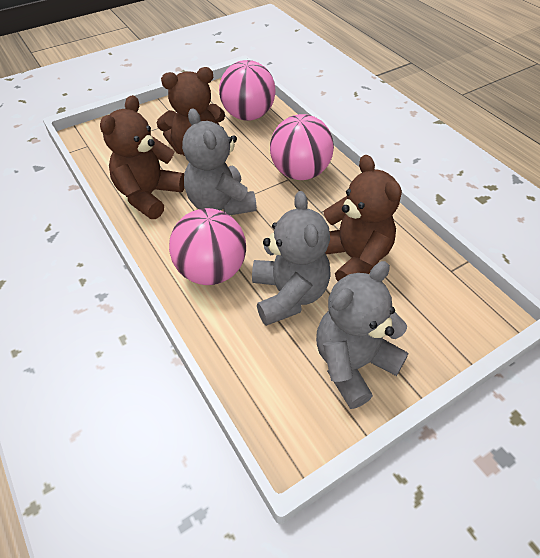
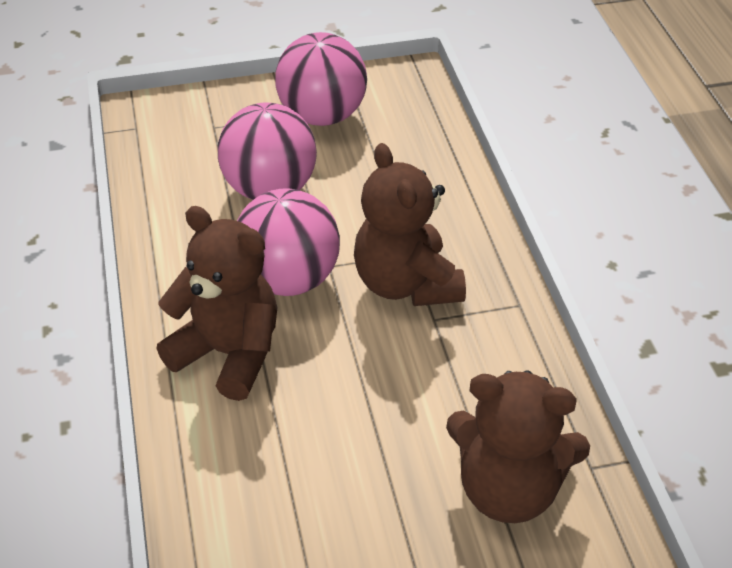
grey teddy bear: [182,108,257,215] [252,191,331,326] [316,261,409,409] = 3 -> none = 0

